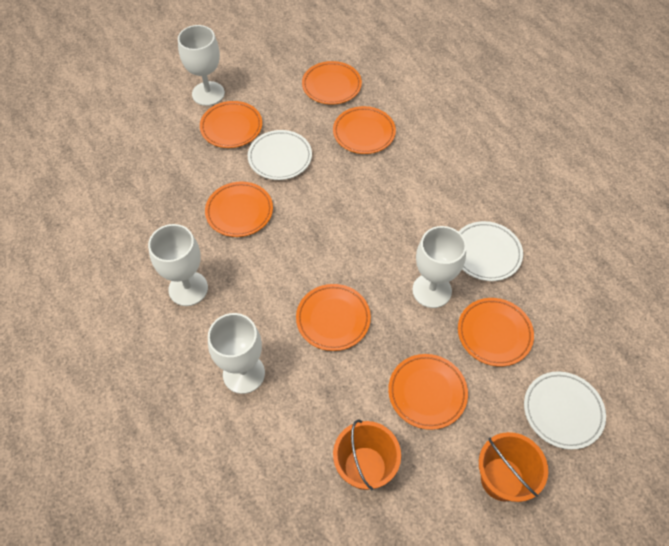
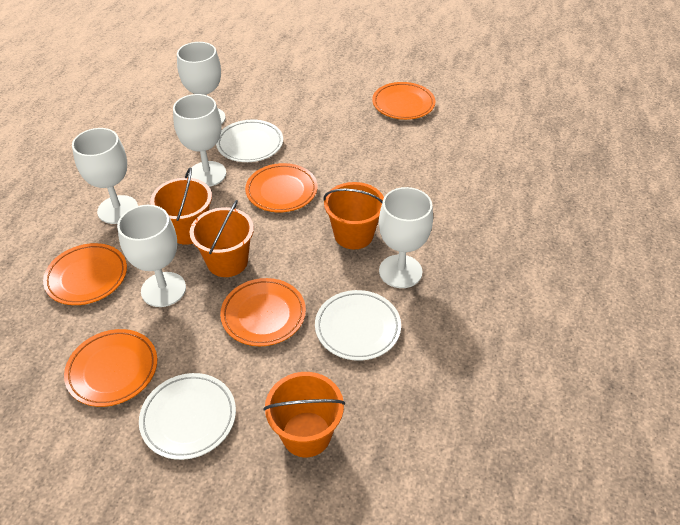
orange bucket: [333,419,401,490] [479,432,548,502] = 2 -> [150,168,212,245] [190,200,254,277] [264,372,345,457] [323,182,384,249] = 4
orange plate: [200,101,262,148] [205,182,273,237] [296,284,371,351] [302,61,362,105] [333,106,396,154] [388,354,468,430] [458,298,534,366] = 7 -> [43,243,127,305] [64,329,157,407] [220,278,306,346] [245,163,318,212] [372,82,435,120] = 5
white goblet: [148,224,208,306] [178,25,225,106] [208,313,265,394] [412,226,466,308] = 4 -> [72,128,138,224] [117,205,186,307] [173,94,226,187] [177,42,226,125] [379,187,433,288] = 5

